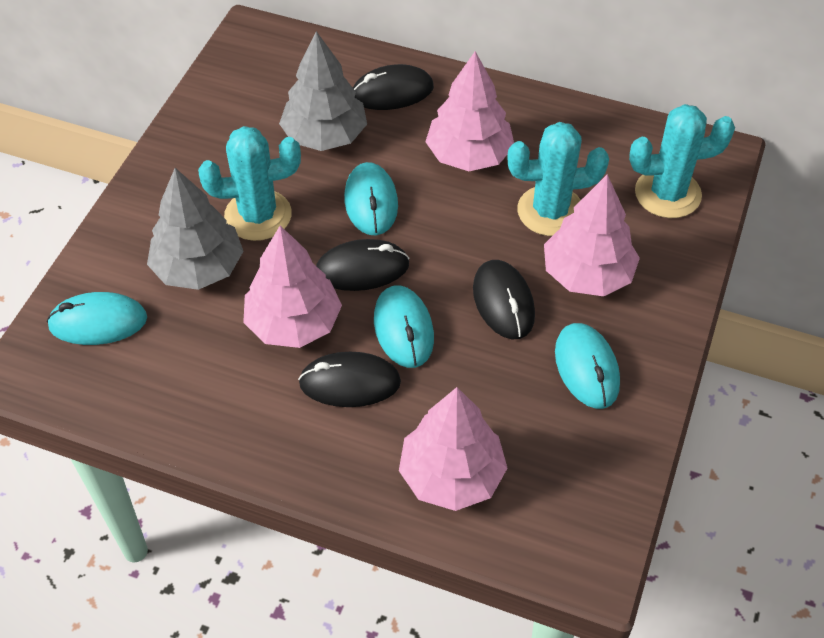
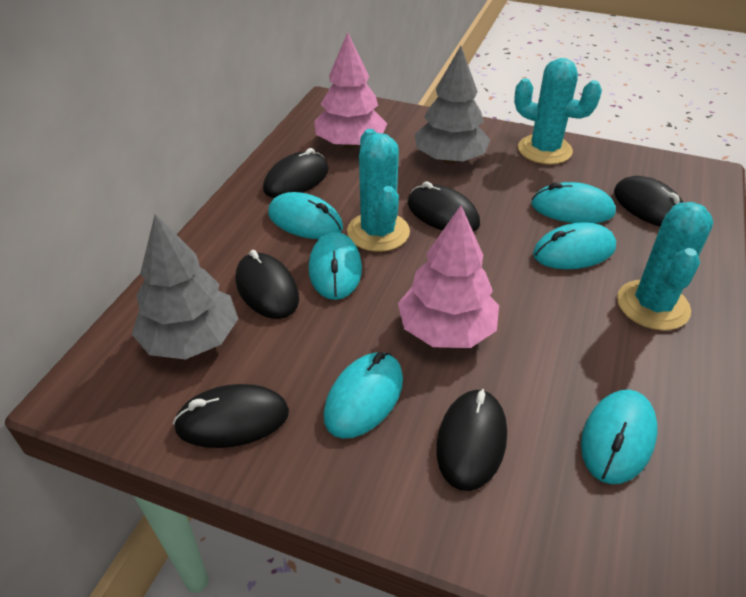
black mouse: [298,352,401,407] [316,239,410,291] [353,64,434,110] [473,260,535,339] = 4 -> [173,384,289,448] [236,250,299,319] [263,148,329,198] [407,181,480,232] [436,389,507,491] [614,176,684,227] = 6
pink tree: [243,226,342,348] [399,387,507,511] [425,51,514,171] [544,174,640,296] = 4 -> [314,32,387,148] [398,206,499,348] = 2
turquoise mouse: [47,292,147,345] [344,162,398,235] [374,285,434,368] [555,323,620,409] = 4 -> [268,192,343,239] [309,232,362,300] [324,352,403,439] [531,182,616,223] [533,222,616,269] [581,390,657,484] = 6

